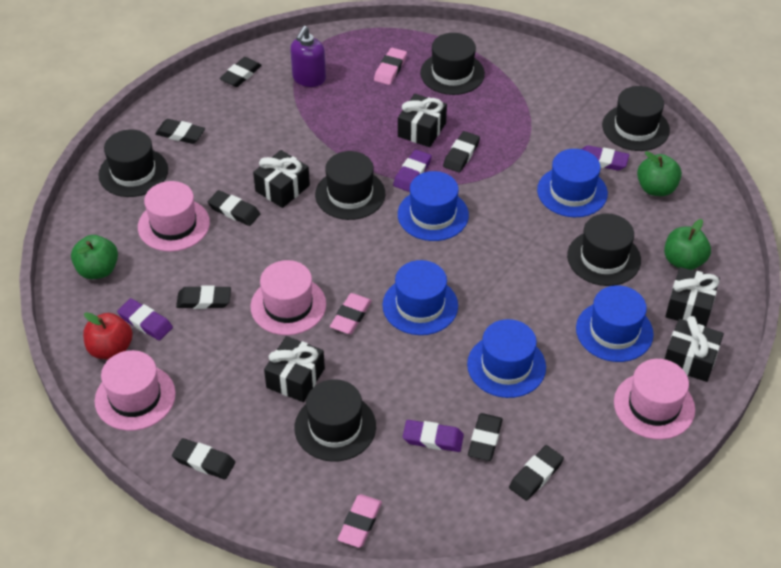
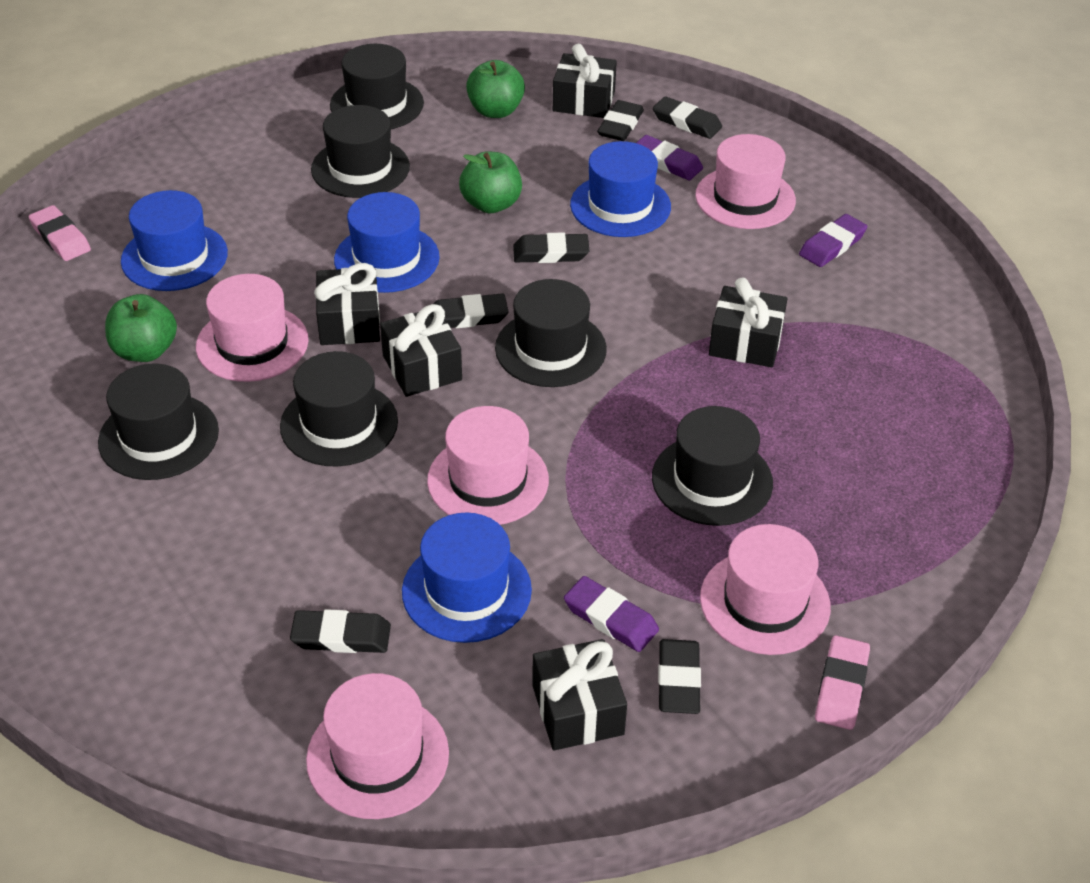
black eraser: [155,119,205,144] [172,438,235,480] [176,285,231,309] [208,190,260,226] [219,57,262,87] [443,131,480,173] [468,413,503,461] [509,445,564,501] = 8 -> [290,609,391,653] [433,293,509,328] [513,233,590,263] [597,100,644,141] [653,96,722,139] [658,639,701,714] = 6
blue hat: [382,260,458,335] [398,171,469,241] [467,319,546,398] [537,149,608,217] [576,285,654,362] = 5 -> [121,190,228,291] [334,192,440,293] [402,512,532,643] [570,141,671,237] = 4
pink eraser: [330,293,372,334] [338,494,382,548] [374,48,407,85] = 3 -> [29,205,91,261] [815,635,870,730] = 2
pink hat: [95,350,176,431] [138,181,210,252] [250,260,326,335] [614,359,695,440] = 4 -> [196,274,308,382] [306,673,449,819] [427,406,549,525] [695,134,796,229] [700,524,831,655] = 5
purple eraser: [117,298,173,340] [393,150,432,192] [403,420,464,452] [582,145,629,171] = 4 -> [564,576,659,652] [636,135,703,180] [799,214,867,267] = 3
purple soap dispenser: [290,26,326,87] = 1 -> none = 0
red apple: [83,312,133,359] = 1 -> none = 0

